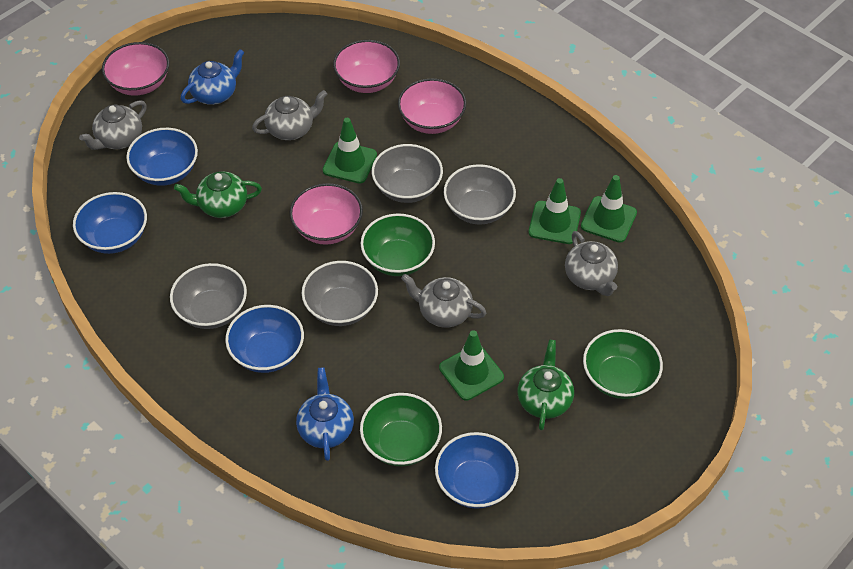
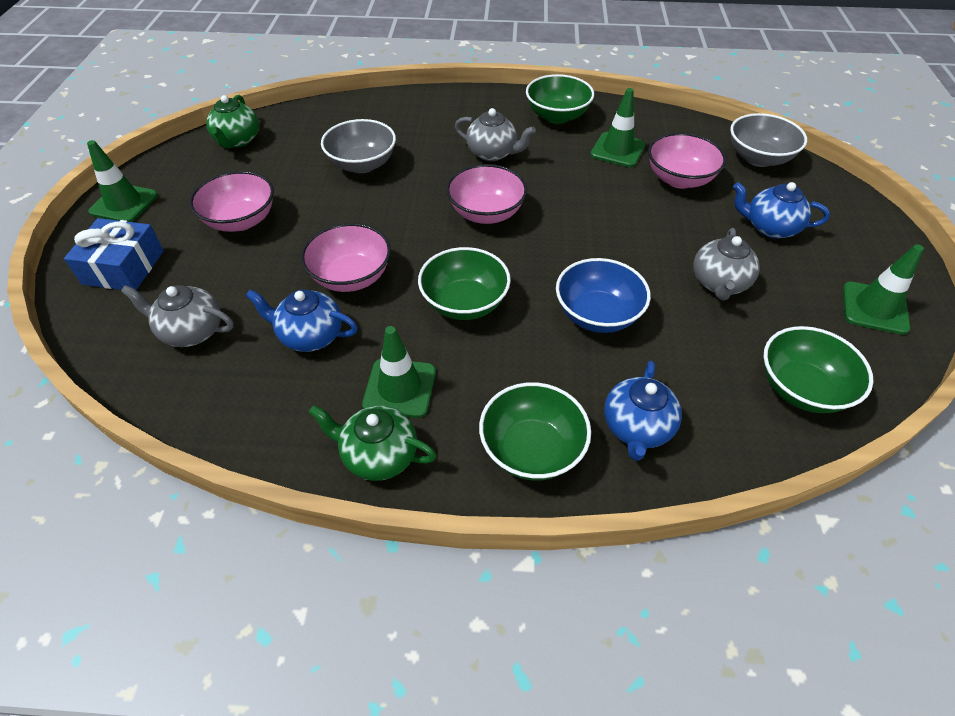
blue bowl: [73,192,147,254] [126,128,198,186] [225,305,304,373] [435,432,519,509] = 4 -> [556,258,651,333] = 1
blue gift: none = 0 -> [64,218,164,290] = 1
blue teapot: [181,49,244,105] [296,367,354,461] = 2 -> [246,289,358,352] [604,361,682,461] [733,182,830,238] = 3
green bowl: [360,393,442,466] [361,213,435,276] [583,329,663,399] = 3 -> [418,247,511,320] [479,382,591,480] [526,74,594,124] [764,326,873,413] = 4
grey bowl: [170,263,247,329] [302,261,378,326] [372,144,443,203] [444,164,516,225] = 4 -> [321,119,396,173] [730,113,807,167] = 2
grey teapot: [79,100,147,150] [252,90,327,140] [401,274,486,328] [565,231,618,296] = 4 -> [121,285,234,347] [455,108,536,161] [693,228,760,301] = 3

